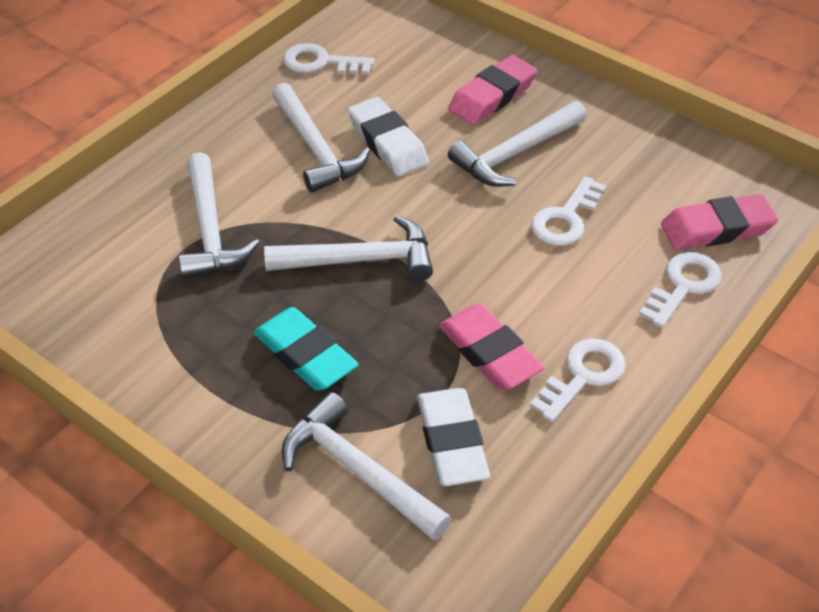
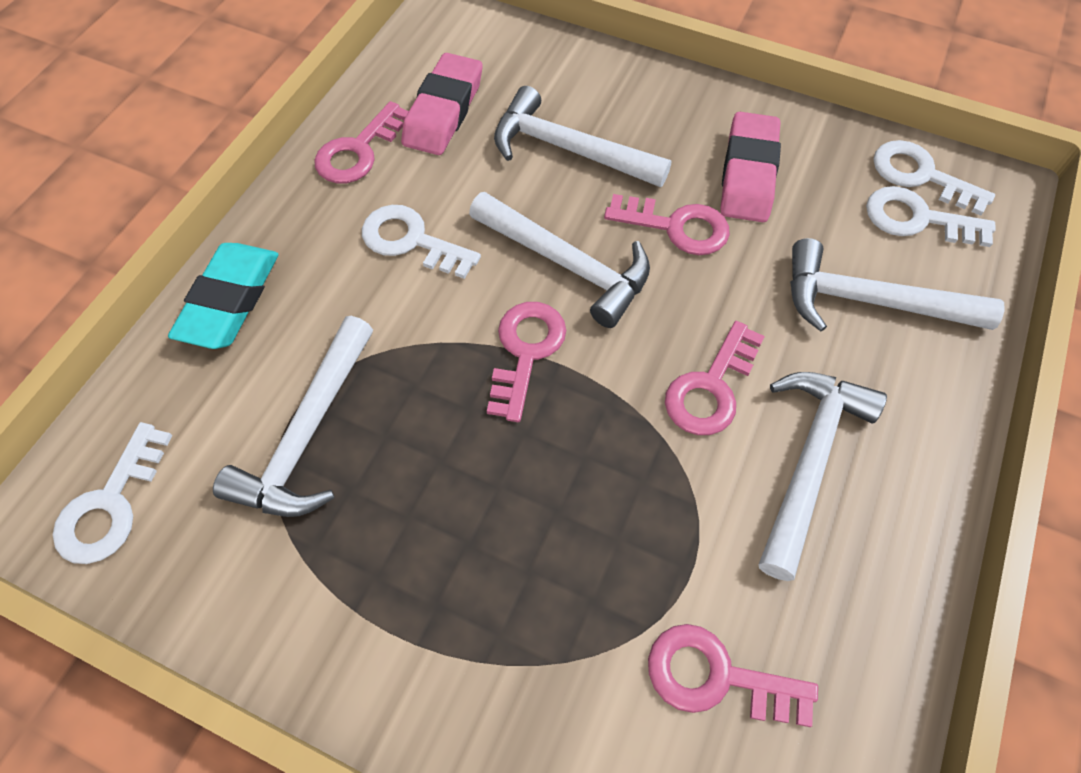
pink eraser: [439,304,544,390] [448,55,537,125] [661,194,778,250] = 3 -> [401,53,483,155] [720,112,781,222] = 2
pink key: none = 0 -> [314,101,409,183] [487,302,566,422] [604,194,730,255] [648,624,818,727] [665,321,765,435] = 5
white eraser: [348,97,429,176] [417,388,490,486] = 2 -> none = 0

